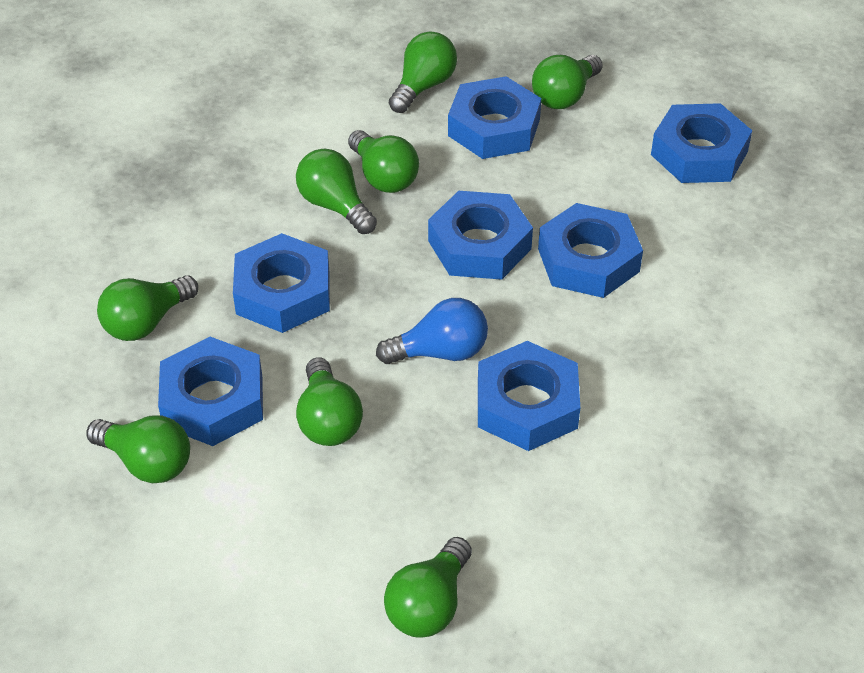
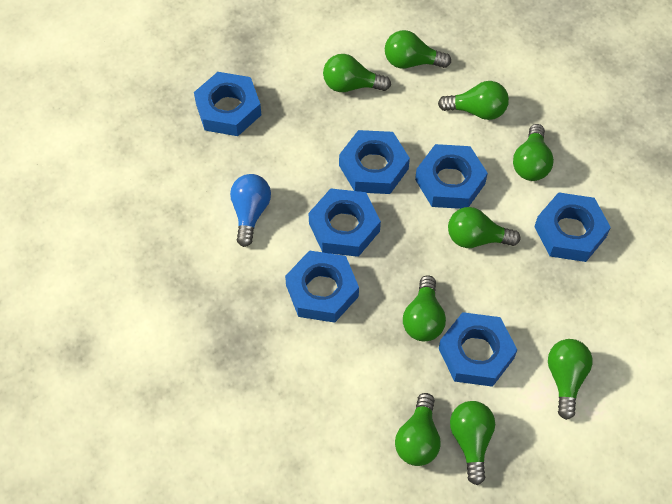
green light bulb: [86,416,190,483] [97,275,198,341] [296,149,377,234] [296,357,363,446] [348,130,419,193] [384,537,472,638] [389,31,457,113] [532,55,603,109] = 8 -> [323,54,391,92] [385,30,451,69] [395,393,441,466] [403,275,446,341] [438,81,509,120] [448,207,520,248] [450,401,495,485] [513,124,554,181] [548,339,592,420] = 9

